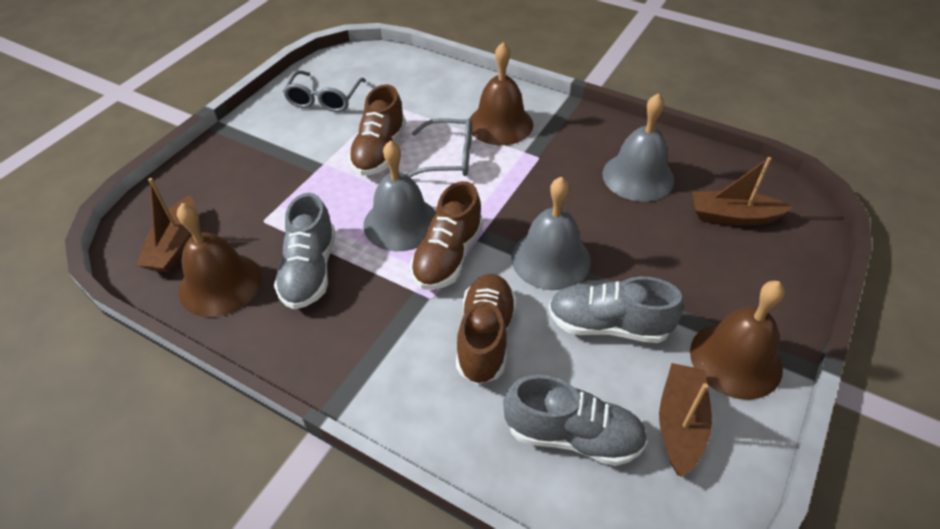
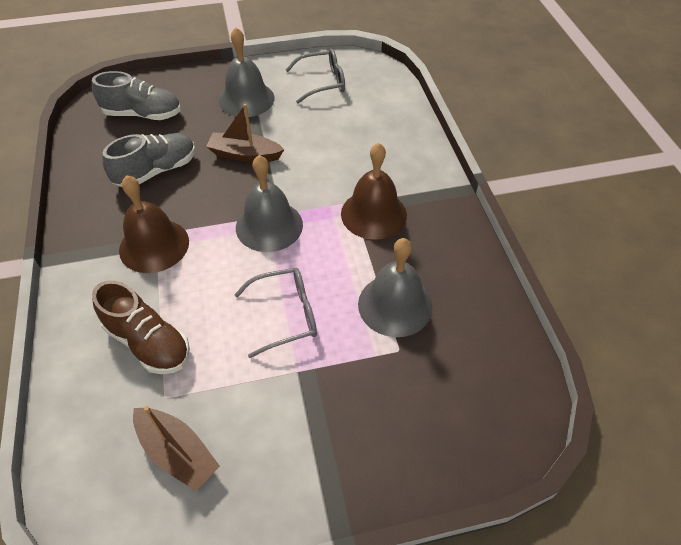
brown bell: [177,203,262,317] [469,42,533,145] [690,281,785,400] = 3 -> [119,175,189,273] [341,143,407,240] = 2
brown boat: [136,178,195,272] [659,363,712,477] [692,157,793,226] = 3 -> [133,406,220,491] [206,104,285,162] = 2
brown shoe: [348,85,406,176] [410,181,483,290] [456,274,516,385] = 3 -> [92,281,190,374] = 1
grey shoe: [274,193,335,309] [503,375,648,466] [549,276,684,343] = 3 -> [92,71,181,120] [102,133,195,187] = 2

